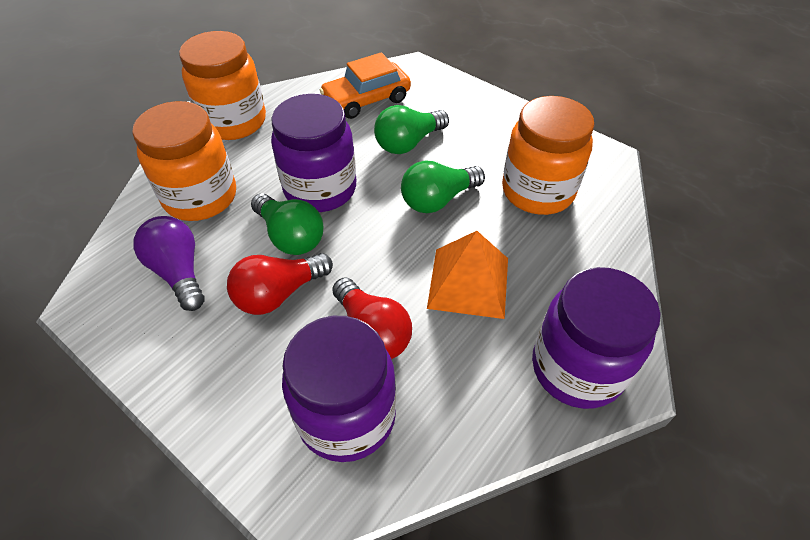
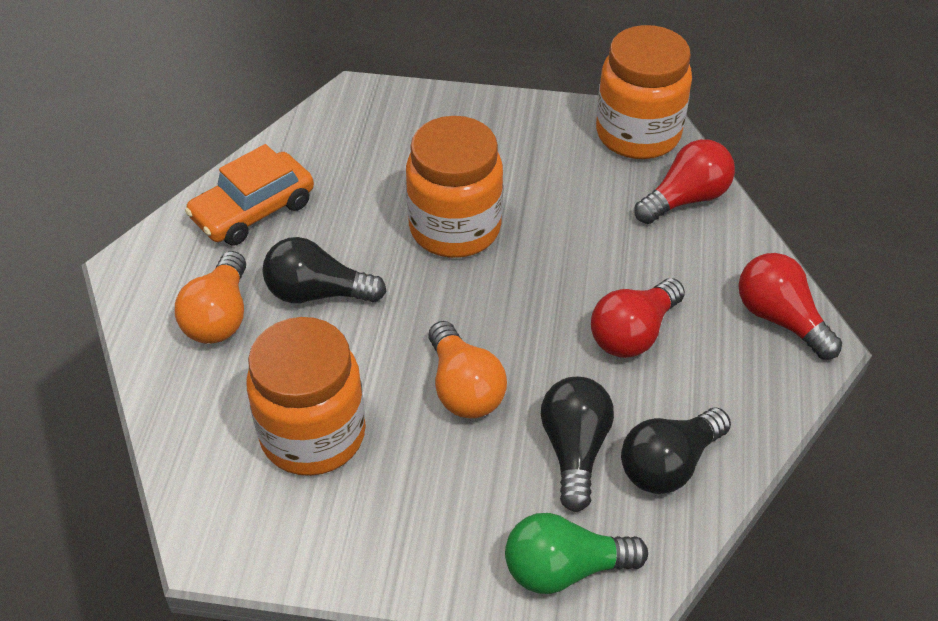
black light bulb: none = 0 -> [263,237,386,303] [541,377,614,512] [621,408,731,494] = 3
green light bulb: [251,193,323,255] [374,105,449,154] [401,160,485,213] = 3 -> [505,513,648,594] = 1
orange light bulb: none = 0 -> [175,251,246,344] [428,321,507,418] = 2
orange pyramid: [427,231,508,319] = 1 -> none = 0
purple jar: [271,94,356,212] [282,316,397,462] [532,267,660,409] = 3 -> none = 0
purple light bulb: [133,216,205,311] = 1 -> none = 0
red light bulb: [227,253,333,315] [332,278,412,359] = 2 -> [591,278,685,358] [635,139,735,224] [738,253,842,360] = 3

